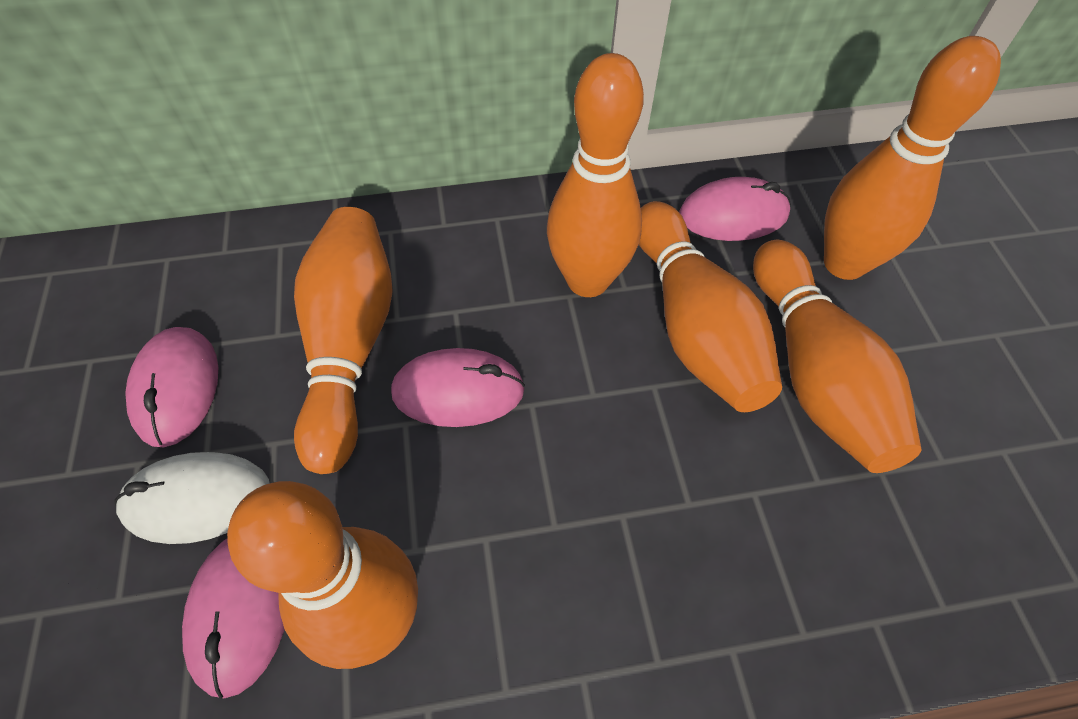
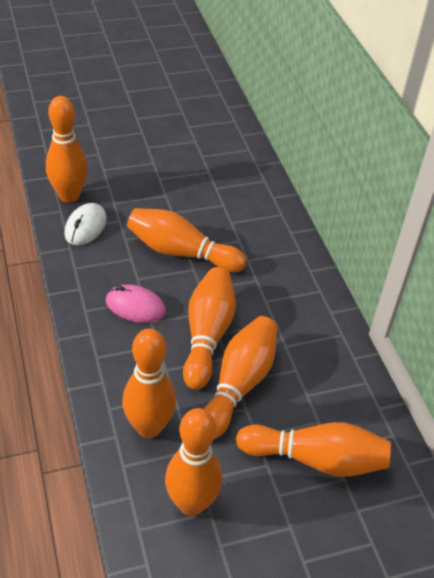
orange bowling pin: [227,481,418,669] [294,207,393,474] [547,53,644,297] [639,201,782,412] [753,240,921,473] [824,36,1001,280] = 6 -> [46,96,88,203] [122,328,176,438] [127,208,246,272] [165,408,222,516] [183,267,236,390] [204,316,278,439] [236,422,391,477] = 7
pink mouse: [125,327,218,447] [182,539,285,699] [391,348,525,427] [679,177,791,241] = 4 -> [106,285,166,323] = 1

